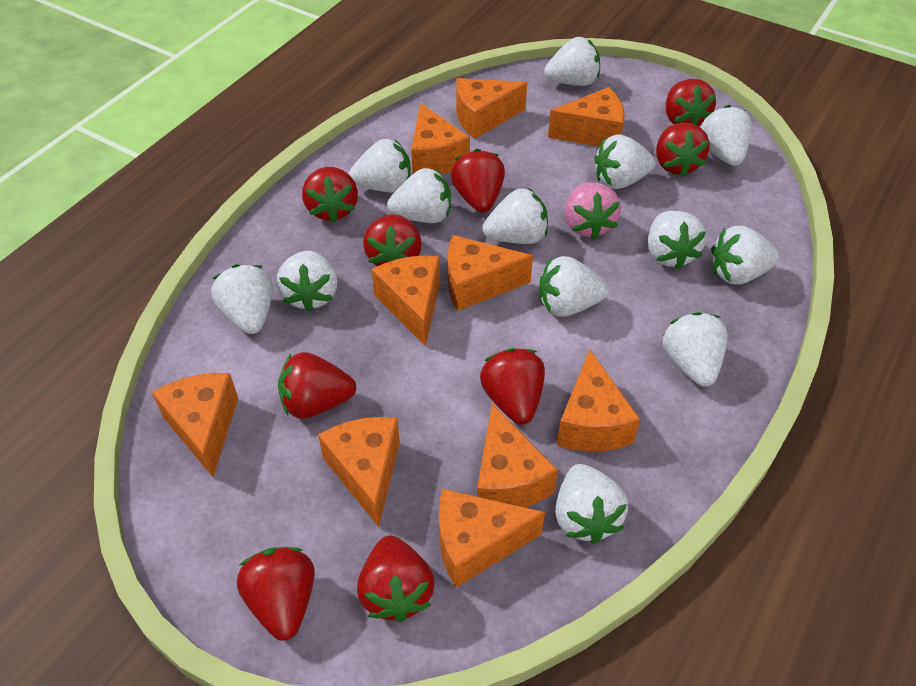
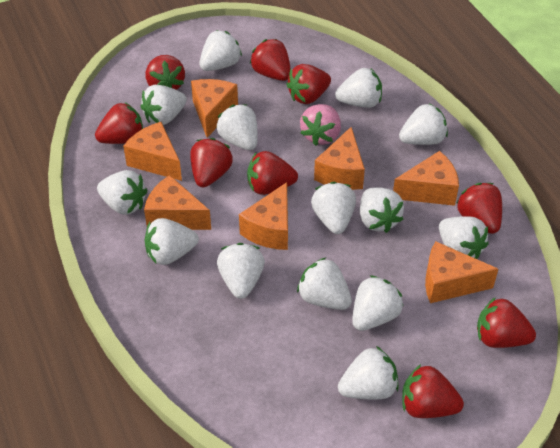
orange cheese: [152,373,238,477] [318,417,400,527] [372,255,440,347] [411,103,470,175] [439,489,545,587] [448,235,533,311] [456,78,527,139] [477,404,558,507] [548,87,625,147] [557,350,640,451] = 10 -> [123,122,182,181] [144,175,211,230] [191,79,238,138] [239,182,288,250] [314,127,365,190] [393,151,459,206] [425,241,498,303] = 7
white strawberry: [211,264,273,334] [277,251,337,312] [349,139,411,193] [387,168,451,223] [482,188,548,244] [539,256,609,317] [544,37,600,86] [555,464,628,544] [594,134,656,189] [648,211,706,270] [663,312,728,386] [700,105,752,166] [711,226,780,284] = 13 -> [97,170,148,215] [141,85,187,125] [145,218,199,265] [199,30,242,71] [216,104,258,150] [217,243,265,299] [297,258,352,310] [311,182,356,234] [335,68,382,108] [338,346,399,399] [352,275,403,331] [360,187,404,233] [399,103,448,145] [439,216,489,259] = 14

